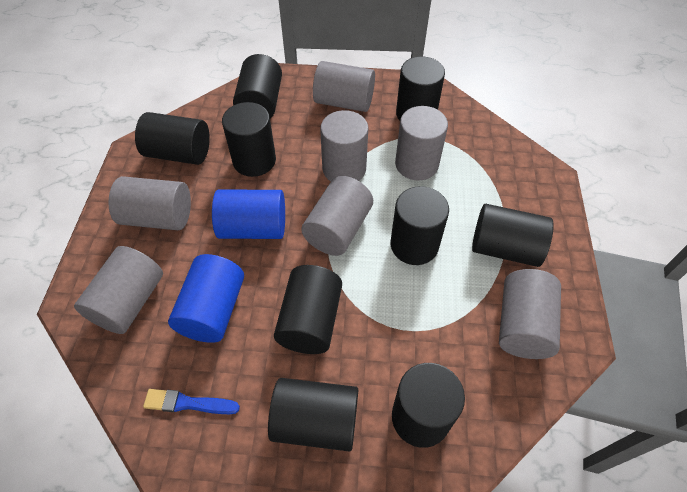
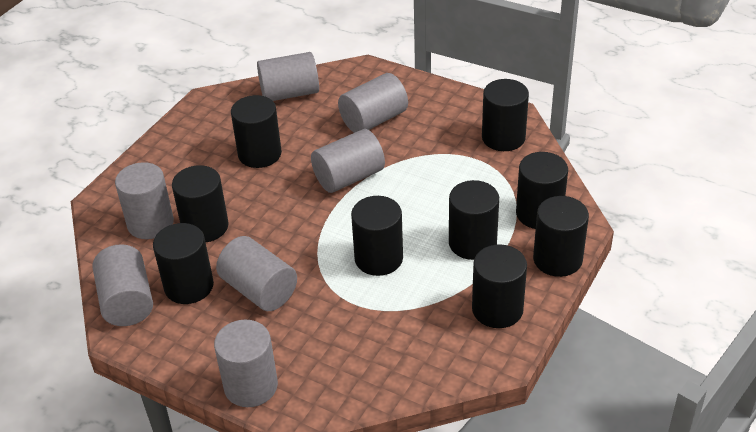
blue brush: [143,389,240,414] = 1 -> none = 0
blue cylinder: [168,254,244,343] [212,190,285,239] = 2 -> none = 0

